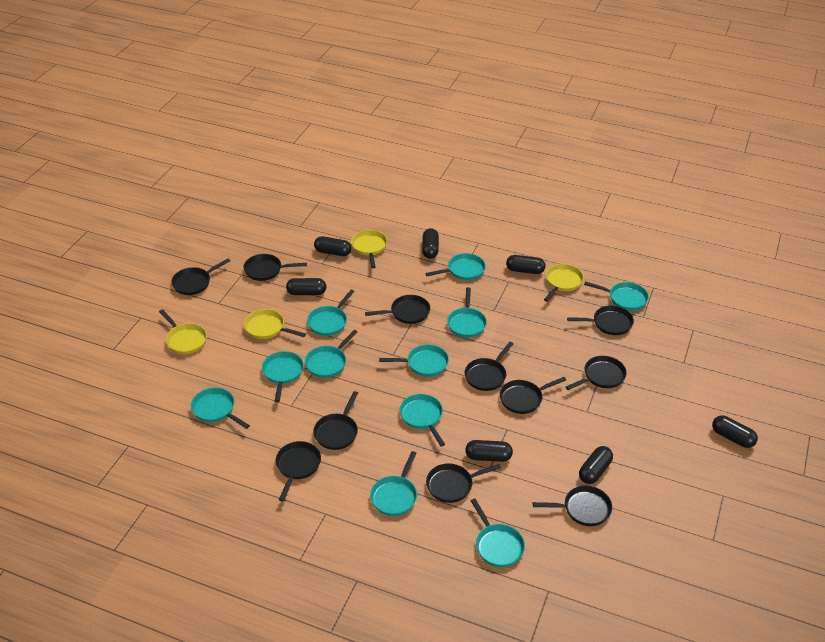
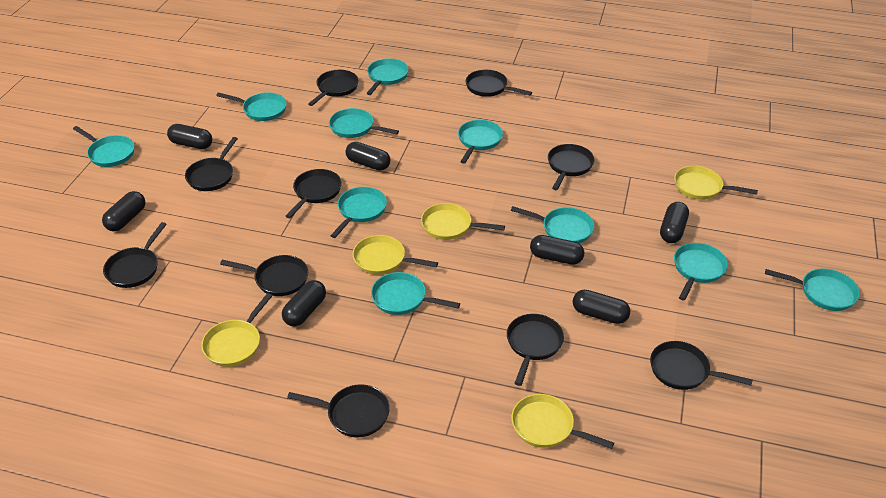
black pan: [171,259,230,295] [244,254,307,281] [276,441,321,501] [313,391,358,450] [365,295,430,324] [426,463,501,503] [465,342,513,391] [500,377,566,414] [533,486,612,526] [566,356,627,390] [567,306,634,335] = 11 -> [103,222,167,288] [185,137,238,191] [220,255,309,296] [286,169,342,218] [287,384,390,437] [308,70,359,106] [466,70,532,97] [507,314,564,386] [548,144,594,190] [650,341,753,390] = 10
turquoise pan: [191,387,250,429] [262,351,304,402] [305,330,357,378] [307,290,355,336] [370,451,417,516] [379,344,449,377] [400,394,445,446] [425,253,486,280] [447,287,487,338] [471,499,525,567] [584,281,649,311] = 11 -> [73,126,134,167] [216,92,287,121] [329,108,399,138] [331,187,387,238] [366,58,409,95] [371,272,460,315] [458,120,503,164] [511,206,594,243] [674,243,728,301] [765,269,860,311] = 10
yellow pan: [159,309,207,354] [244,309,306,339] [351,230,387,268] [544,264,584,302] = 4 -> [201,293,272,367] [353,235,438,275] [421,203,505,240] [511,394,614,449] [674,166,758,200] = 5

